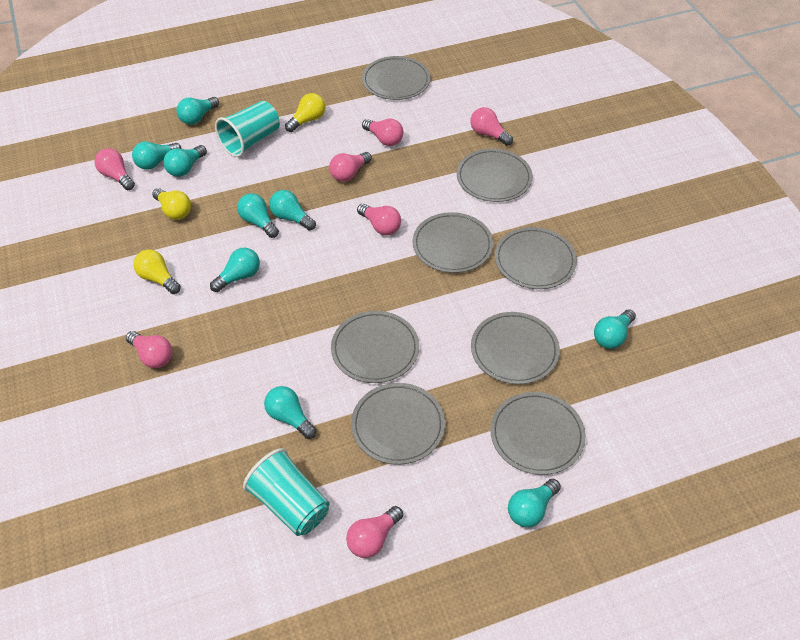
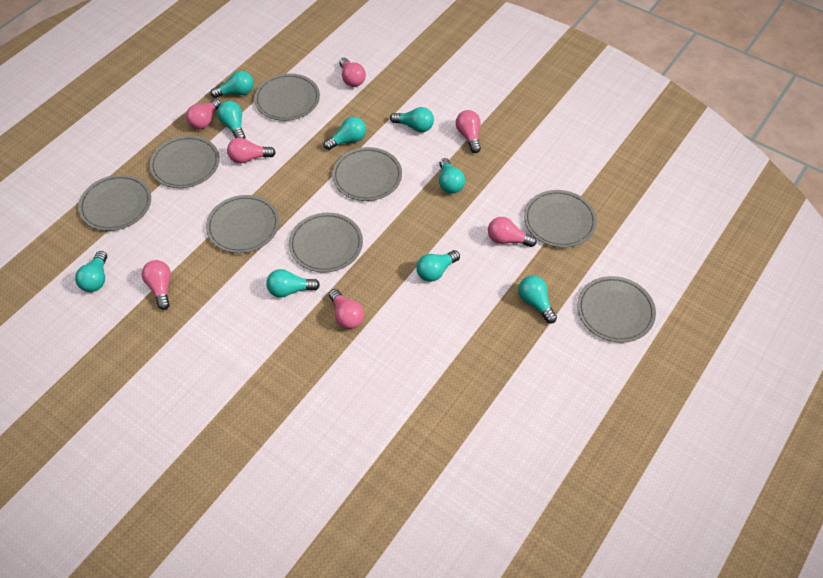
turquoise cup: [215,101,280,157] [243,448,329,536] = 2 -> none = 0
yellow light bulb: [133,249,181,294] [152,188,191,220] [285,93,326,132] = 3 -> none = 0

